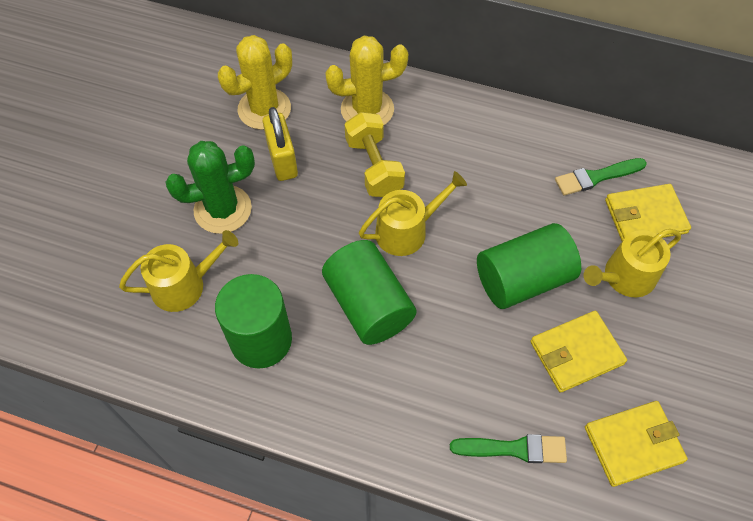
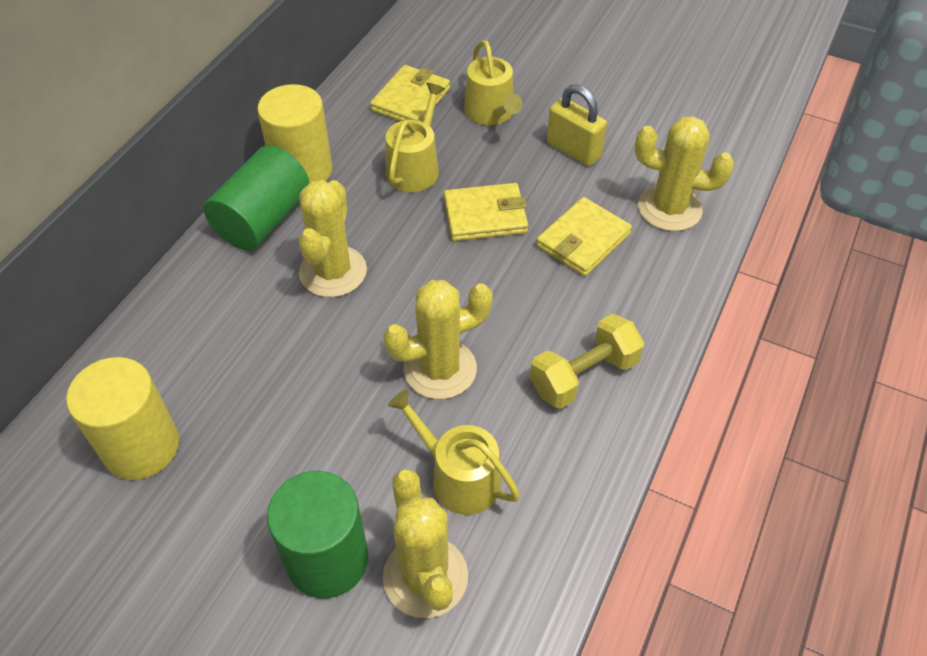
green brush: [450,434,567,463] [555,158,647,196] = 2 -> none = 0
green cactus: [165,141,255,234] = 1 -> none = 0
green cylinder: [215,274,292,369] [322,240,417,345] [477,223,581,309] = 3 -> [204,145,309,251] [267,471,369,599] = 2
yellow cactus: [218,35,292,130] [325,36,408,125] = 2 -> [299,180,367,297] [383,280,493,399] [383,469,468,618] [635,116,734,231] = 4
yellow cylinder: none = 0 -> [66,357,179,480] [257,84,332,183] = 2

